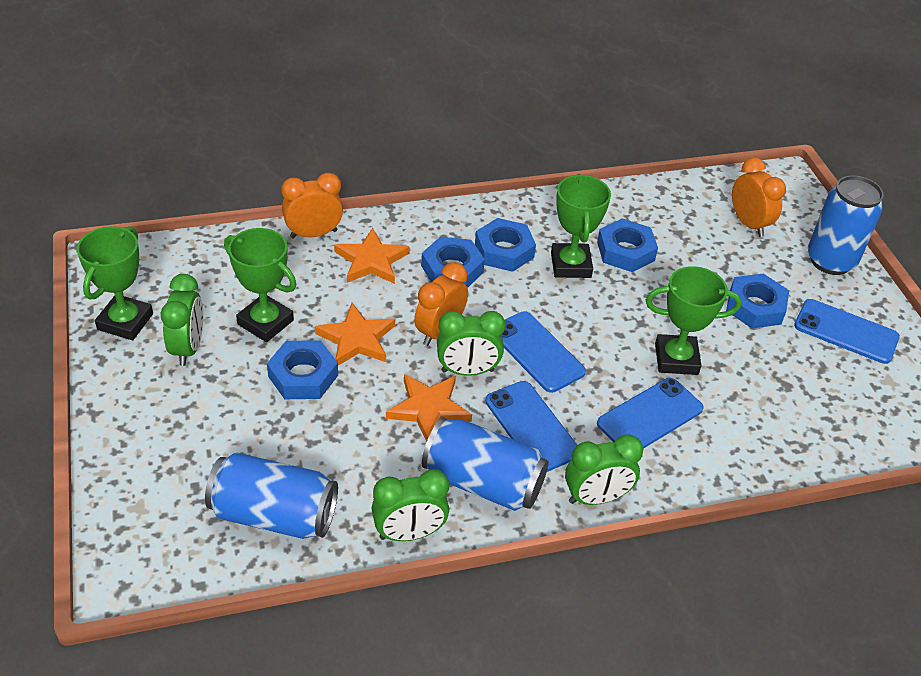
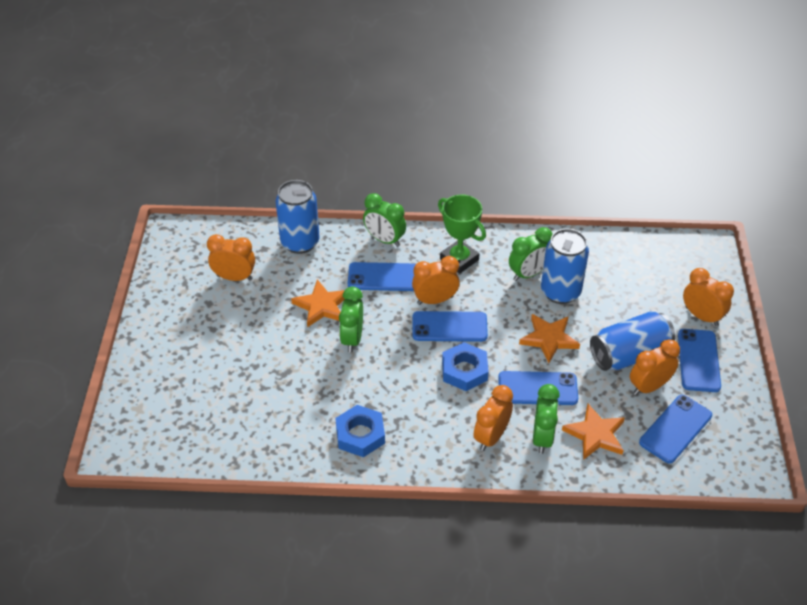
blue nut: [267,340,338,399] [421,237,485,288] [475,218,536,272] [597,218,658,272] [726,274,789,328] = 5 -> [335,405,385,457] [442,342,489,391] = 2
blue phone: [485,381,577,472] [502,311,586,393] [597,378,704,448] [794,299,900,364] = 4 -> [348,262,416,291] [412,311,488,342] [498,371,578,405] [639,395,712,463] [678,329,721,392] = 5
green trophy: [77,226,153,340] [224,228,296,342] [551,174,611,278] [646,266,742,375] = 4 -> [438,195,486,274] = 1
orange clock: [281,173,343,239] [414,262,468,346] [732,158,786,237] = 3 -> [207,234,255,281] [412,256,460,305] [474,385,513,451] [630,339,680,395] [683,268,734,326] = 5

